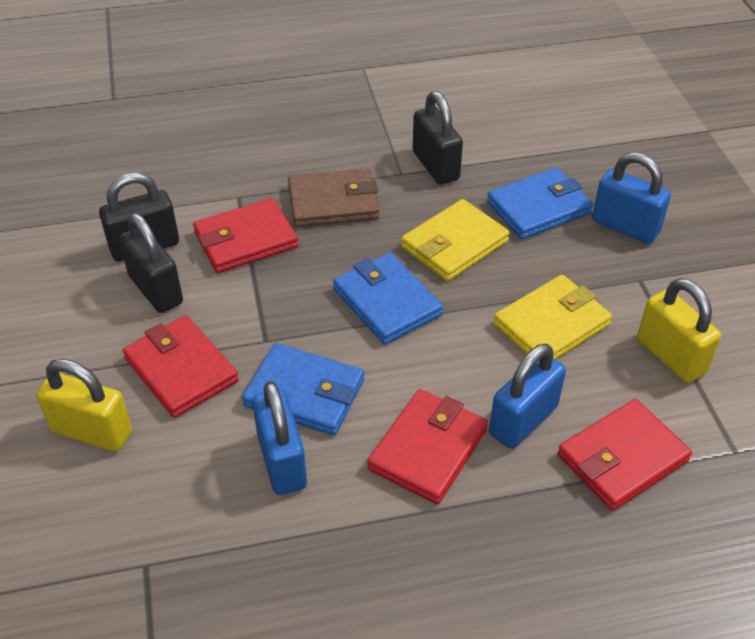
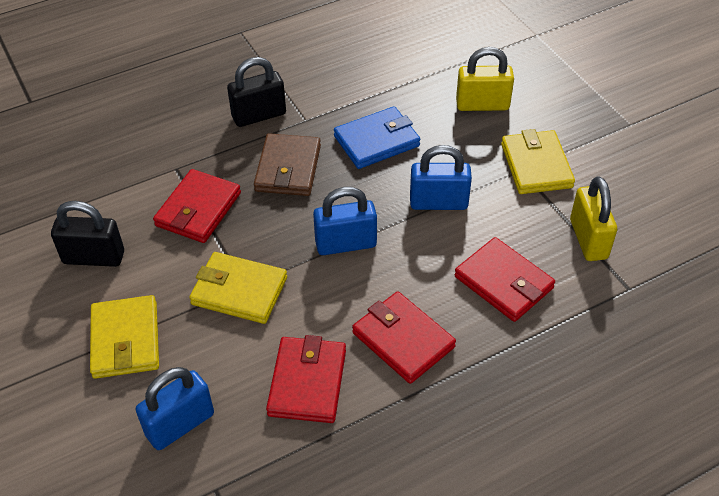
black padlock: [99,173,179,262] [119,213,183,313] [413,91,463,185] = 3 -> [51,201,124,267] [227,57,286,127] = 2
blue wallet: [242,343,364,435] [333,253,443,344] [487,168,593,239] = 3 -> [334,106,420,169] = 1
yellow wallet: [401,199,510,281] [494,275,612,359] = 2 -> [90,295,159,379] [189,252,287,324] [501,129,575,194] = 3

